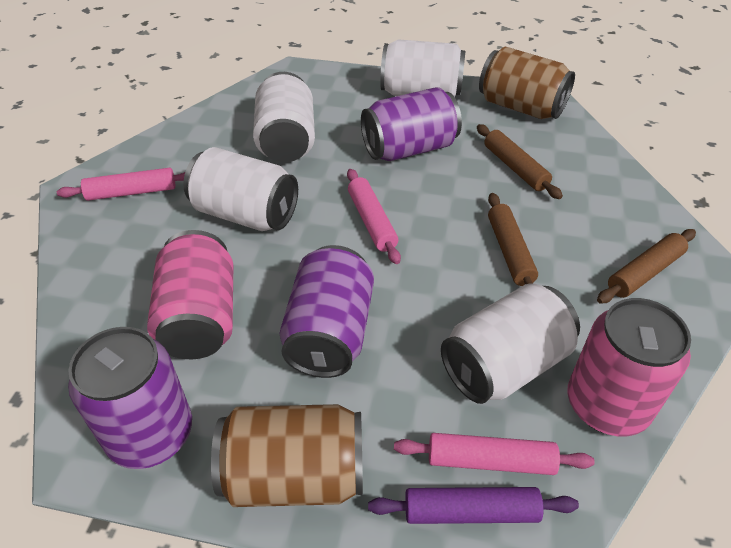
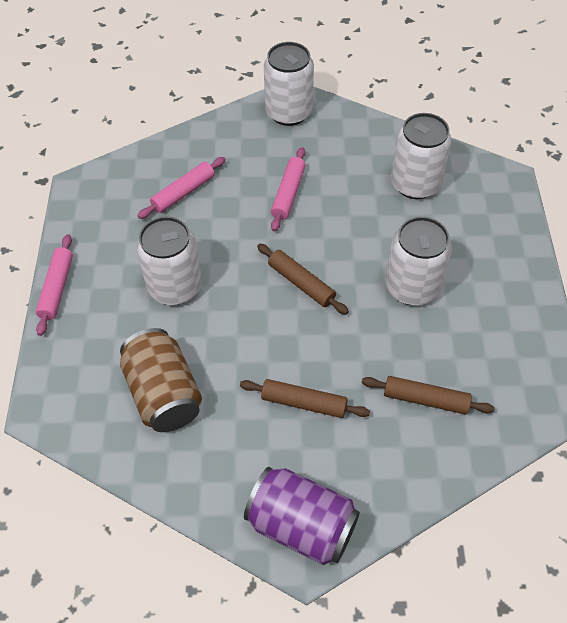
brown can: [211,404,363,507] [479,47,575,119] = 2 -> [120,328,202,432] = 1
pink can: [147,230,233,359] [568,298,691,436] = 2 -> none = 0
purple can: [68,327,192,469] [279,245,374,378] [361,87,462,161] = 3 -> [244,467,360,565] = 1
purple rolling pin: [368,487,579,524] = 1 -> none = 0

